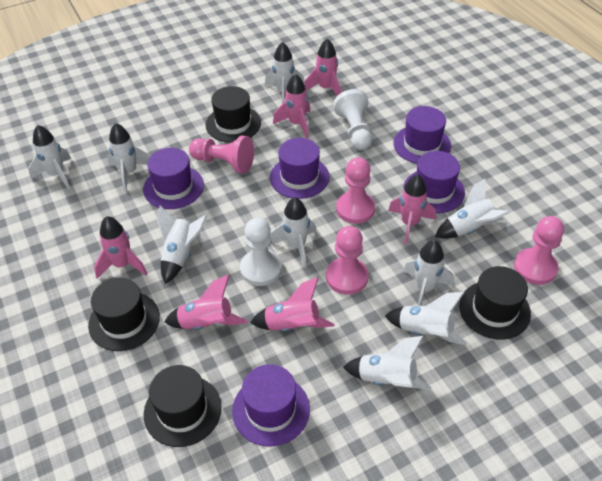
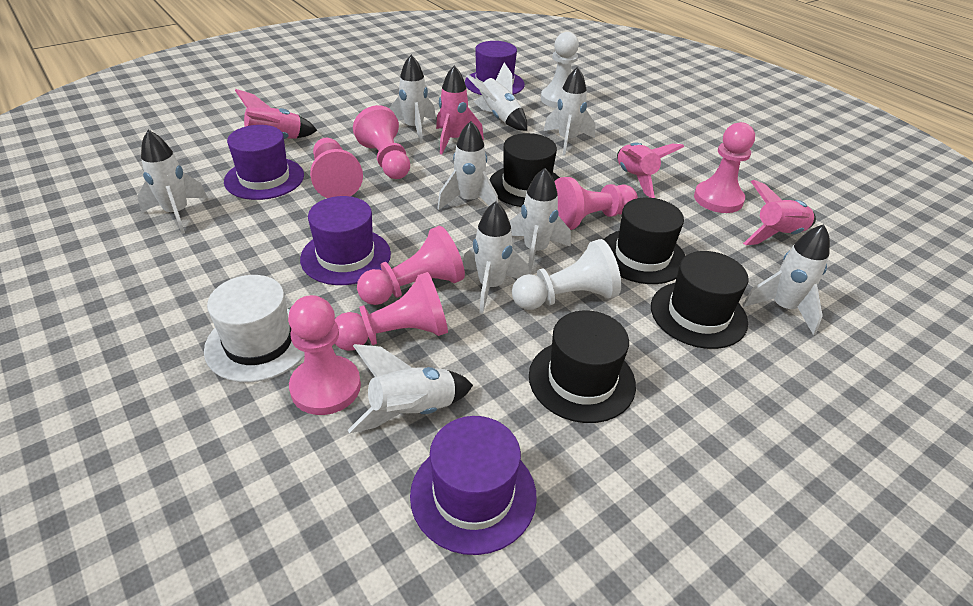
pink pawn: [189,136,254,174] [326,226,369,295] [336,157,375,224] [514,216,564,285] = 4 -> [288,295,361,415] [310,138,363,198] [334,272,448,351] [353,105,410,179] [357,226,465,305] [554,177,638,230] [694,122,755,213] = 7
pink rocket: [94,216,147,279] [164,275,248,330] [250,277,335,332] [273,74,310,139] [304,39,341,96] [388,174,436,245] = 6 -> [235,89,318,139] [436,65,484,154] [617,143,684,198] [743,180,816,245] = 4
purple hat: [143,148,204,209] [232,364,310,446] [270,138,329,199] [393,106,451,164] [403,151,465,213] = 5 -> [224,125,304,200] [300,196,391,285] [410,416,537,555] [465,41,525,95] = 4
white hat: none = 0 -> [204,275,304,382] = 1

